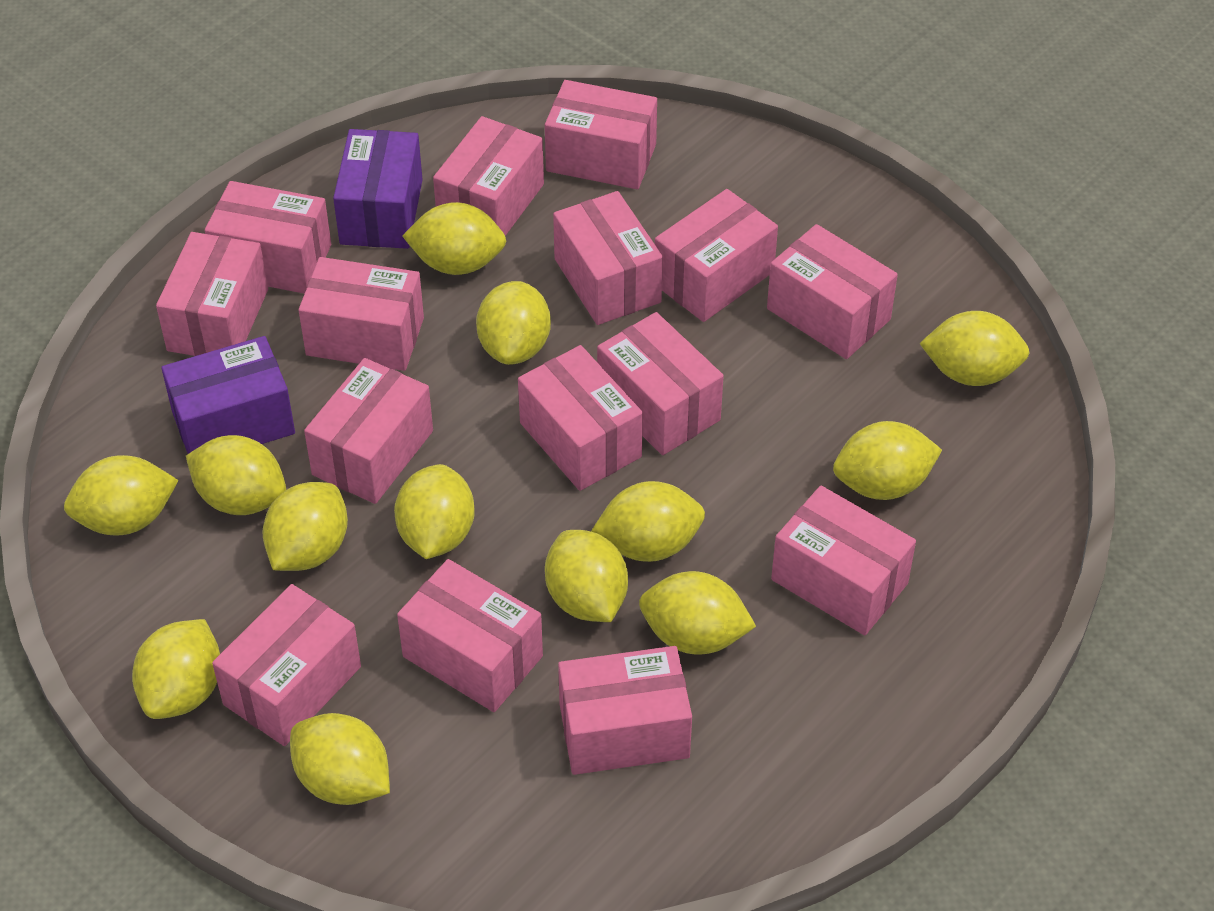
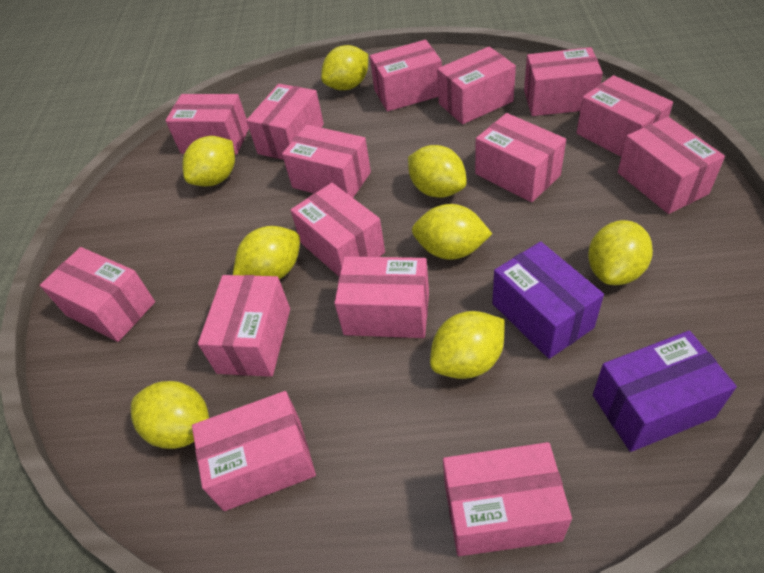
yellow lemon: [64,455,179,536] [132,619,220,719] [186,435,286,515] [262,482,348,571] [290,713,390,805] [394,464,475,559] [402,202,506,275] [476,281,551,365] [545,530,628,622] [591,481,705,562] [639,571,756,654] [833,421,942,500] [919,311,1029,386] = 13 -> [131,381,209,449] [182,136,235,187] [233,226,300,279] [321,45,368,90] [408,145,467,198] [412,204,492,260] [430,311,505,379] [588,220,653,285] = 8

